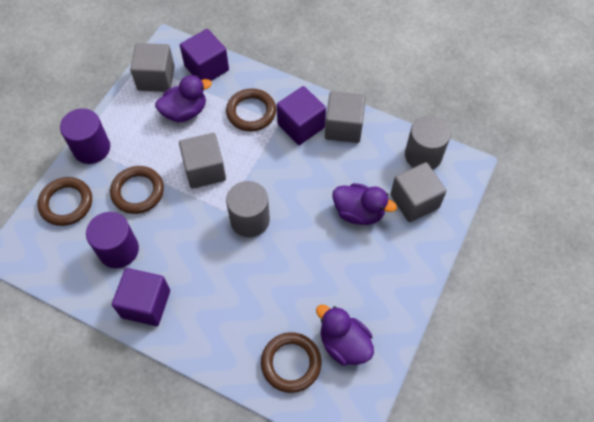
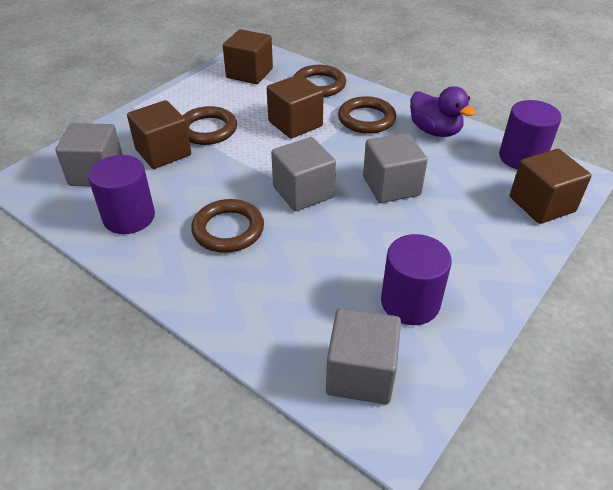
brown cube: none = 0 -> [127,100,191,169] [223,29,273,84] [267,74,324,139] [510,149,592,224] = 4
grey cylinder: [226,181,270,237] [405,116,451,170] = 2 -> none = 0
purple cube: [112,268,170,326] [180,29,229,81] [277,86,326,145] = 3 -> none = 0
purple cylinder: [60,108,110,164] [86,212,139,268] = 2 -> [88,155,155,234] [381,234,452,325] [499,100,561,170] = 3
purple duck: [155,75,212,123] [316,305,374,366] [332,183,397,225] = 3 -> [410,86,476,137] = 1

